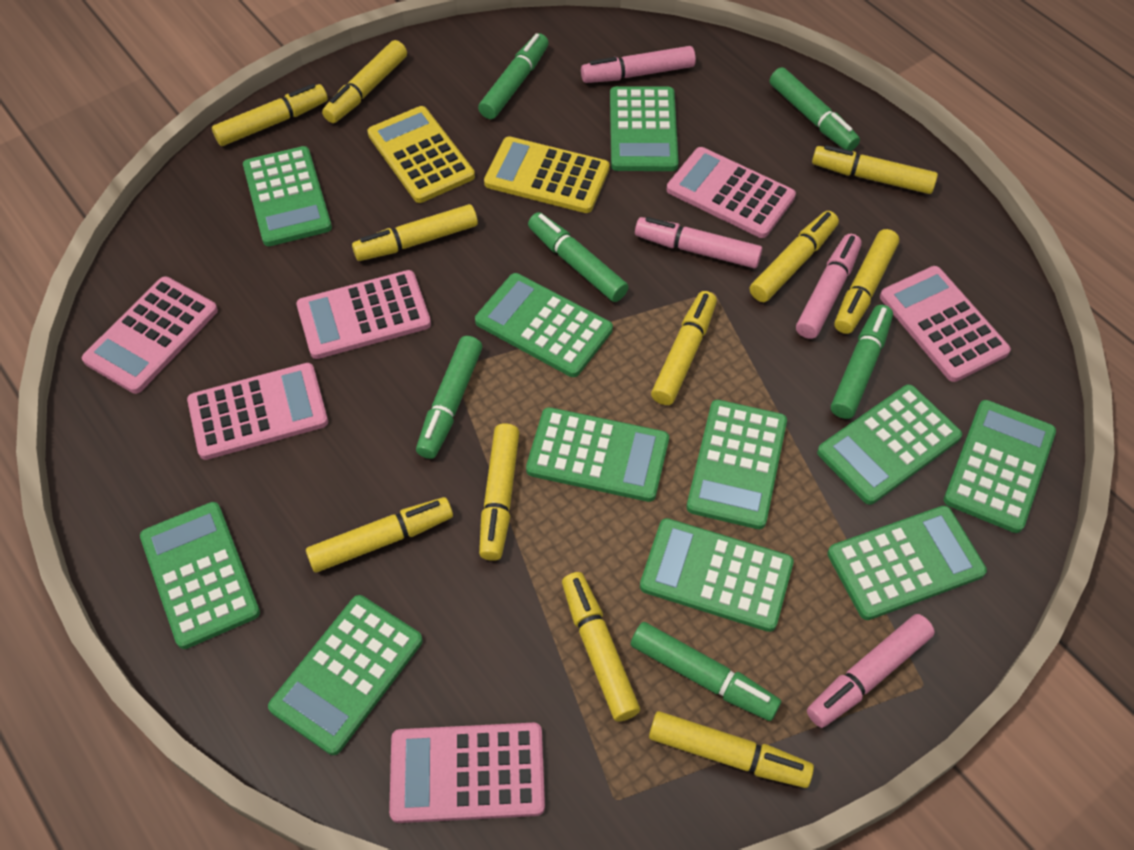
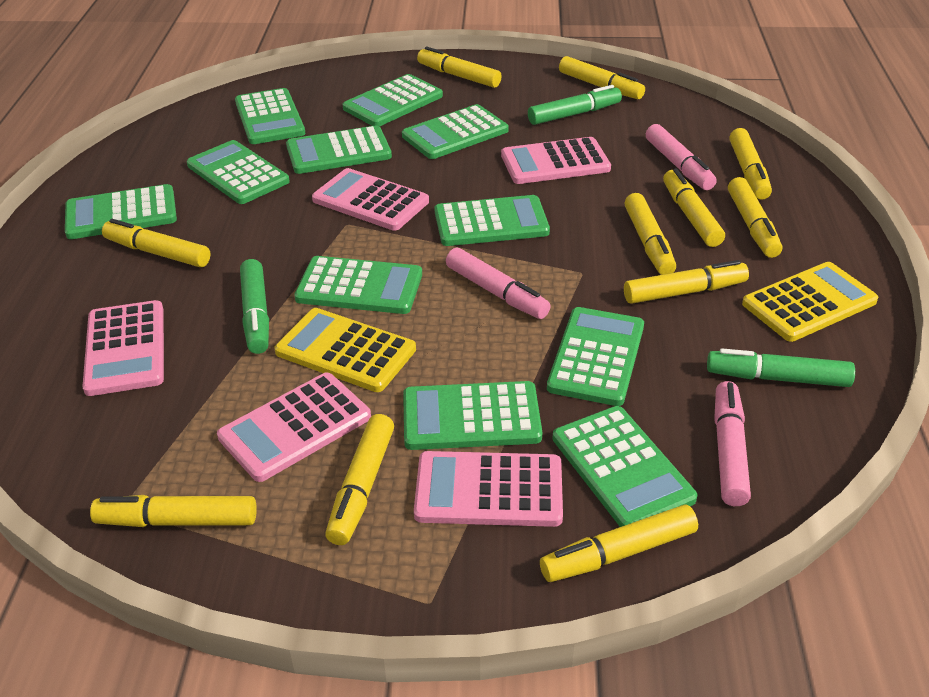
green marker: [416,336,482,459] [478,33,549,119] [528,212,628,302] [631,622,781,721] [770,67,860,151] [831,305,893,419] = 6 -> [240,259,269,354] [528,85,622,125] [707,348,855,387] = 3
pink calculator: [82,276,218,394] [187,363,328,460] [296,270,431,359] [389,723,545,823] [667,147,796,238] [880,266,1011,382] = 6 -> [82,300,164,396] [217,372,371,482] [312,168,429,231] [414,451,563,527] [501,137,611,184] = 5
pink marker: [581,46,696,83] [635,217,762,268] [796,234,862,339] [807,614,935,728] = 4 -> [446,248,551,319] [646,124,717,190] [714,381,751,506] = 3

